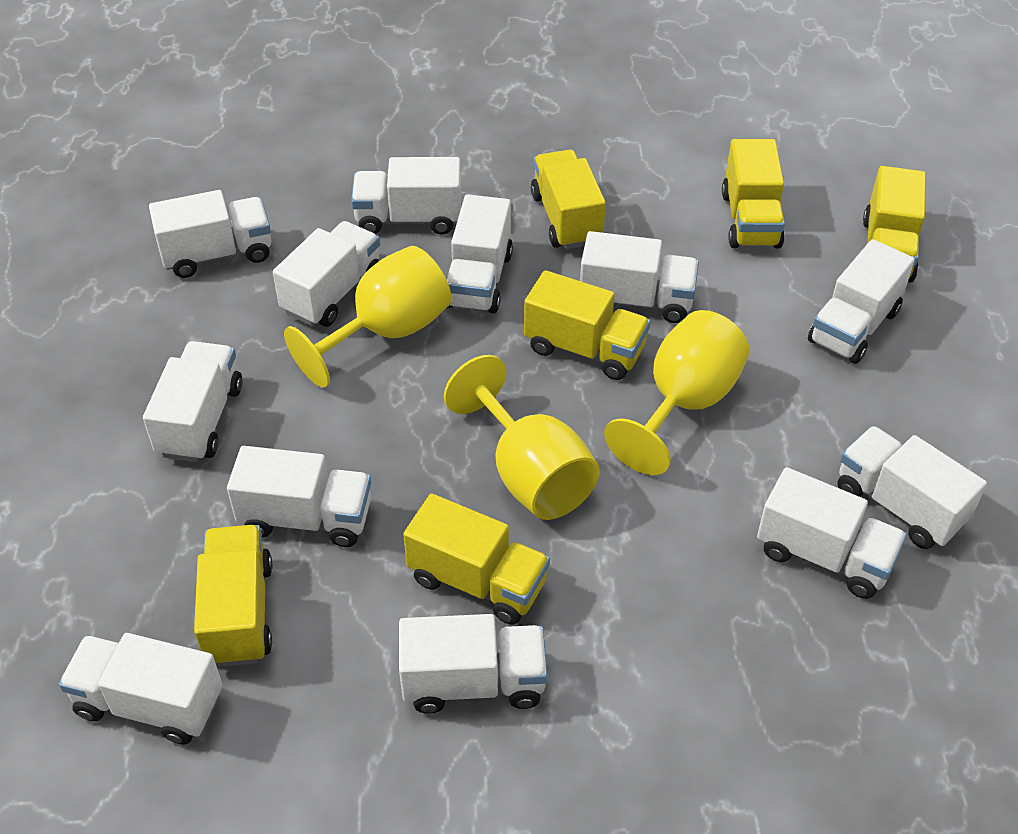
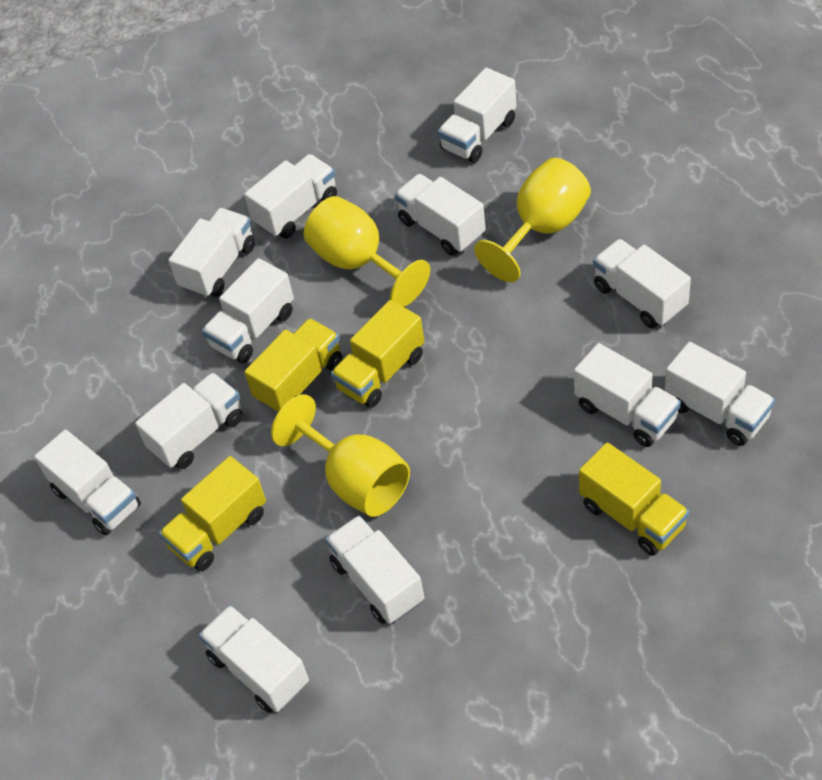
yellow truck: [194,525,272,667] [403,494,550,625] [524,270,650,380] [531,149,606,249] [722,139,785,248] [863,166,926,283] = 6 -> [159,456,266,571] [244,318,342,414] [331,300,425,408] [579,442,689,556] = 4

